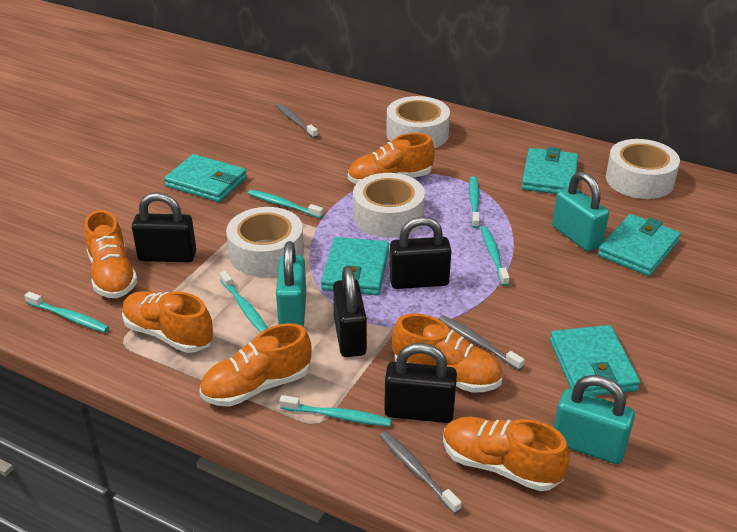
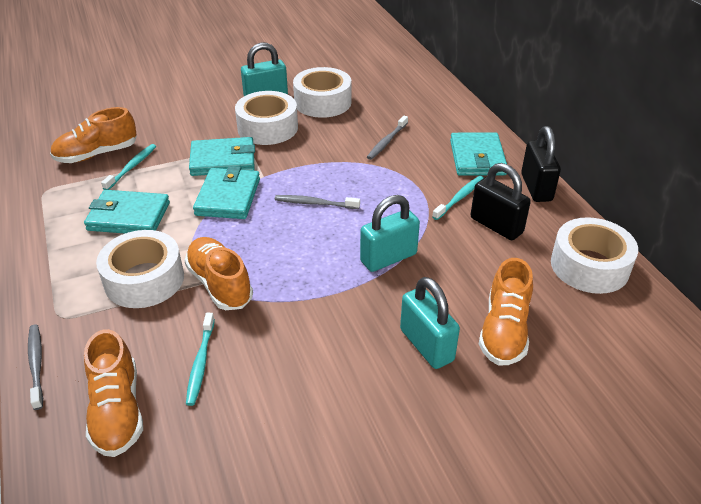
black padlock: [132,192,196,262] [333,266,367,357] [384,343,457,423] [389,216,452,289] = 4 -> [471,163,531,240] [521,126,561,202] = 2
orange shoe: [84,210,138,298] [122,291,214,353] [199,323,312,407] [348,133,435,184] [392,313,502,393] [443,417,570,491] = 6 -> [50,107,137,163] [84,329,143,457] [184,237,253,310] [479,258,533,366] = 4
turquoise toothbrush: [24,292,109,333] [219,271,268,333] [248,190,324,218] [279,395,392,426] [469,176,480,229] [481,226,510,286] = 6 -> [101,144,156,190] [186,313,215,406] [432,176,484,220] = 3
turquoise wallet: [164,154,247,202] [321,237,389,296] [522,147,578,194] [550,325,640,396] [598,214,681,276] = 5 -> [84,190,170,233] [189,137,255,176] [193,166,260,219] [450,132,507,176] = 4

